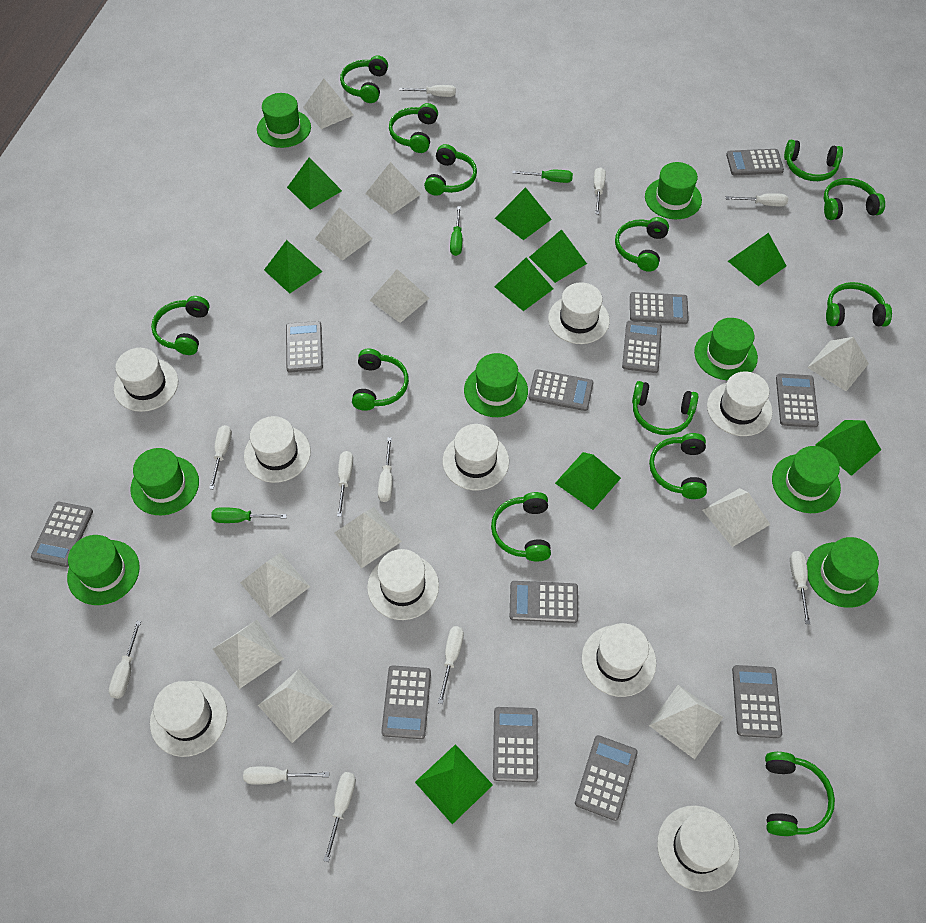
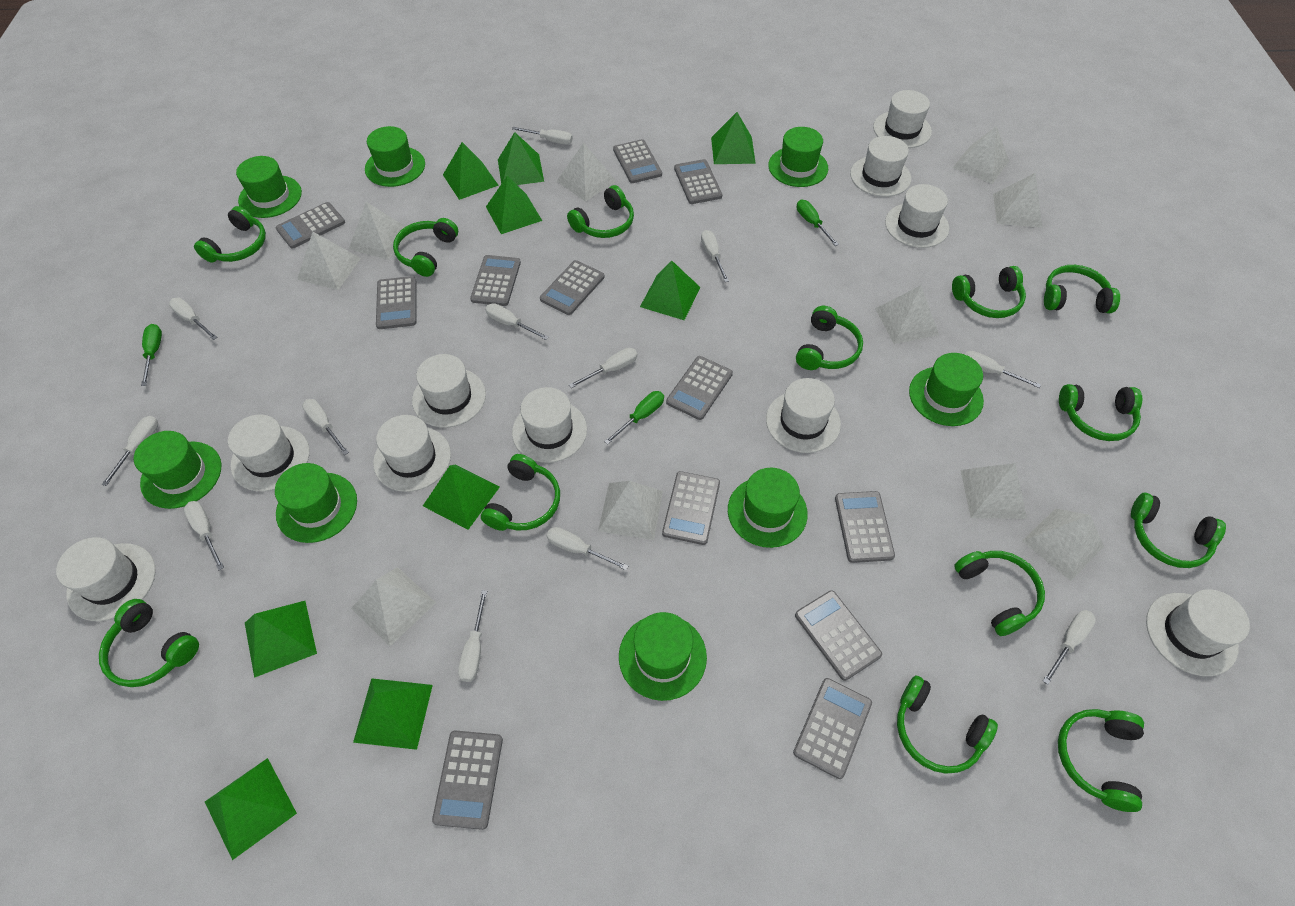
white hat: [114,348,178,412] [150,681,227,757] [244,416,311,483] [367,549,439,620] [442,424,509,490] [548,282,610,344] [582,623,656,697] [657,805,739,892] [707,371,773,436] = 9 -> [56,537,156,621] [228,415,310,492] [373,415,451,492] [412,354,486,428] [512,387,587,463] [766,378,841,453] [850,136,911,197] [873,90,932,148] [885,184,949,248] [1146,589,1250,676] = 10
white pyramid: [213,620,284,689] [240,553,310,618] [258,669,333,743] [303,79,354,129] [315,207,373,261] [334,507,402,568] [365,162,421,215] [370,269,429,323] [649,685,723,759] [702,488,771,547] [807,337,869,391] = 11 -> [297,232,361,290] [349,202,405,260] [351,567,436,646] [557,143,616,202] [598,481,663,540] [875,286,939,344] [953,126,1009,184] [961,463,1027,519] [993,173,1042,228] [1022,508,1104,581] = 10
white screwdriver: [109,621,141,699] [209,425,232,489] [243,767,329,785] [323,772,356,862] [337,451,353,517] [378,437,393,502] [399,85,456,97] [438,626,464,704] [594,167,606,214] [726,193,788,206] [790,551,810,624] = 11 -> [102,416,158,486] [169,298,218,340] [184,501,224,570] [302,399,349,455] [458,590,487,682] [485,303,549,340] [512,127,573,145] [547,527,628,570] [569,348,637,388] [701,230,729,282] [965,351,1041,388] [1043,610,1096,685] = 12

